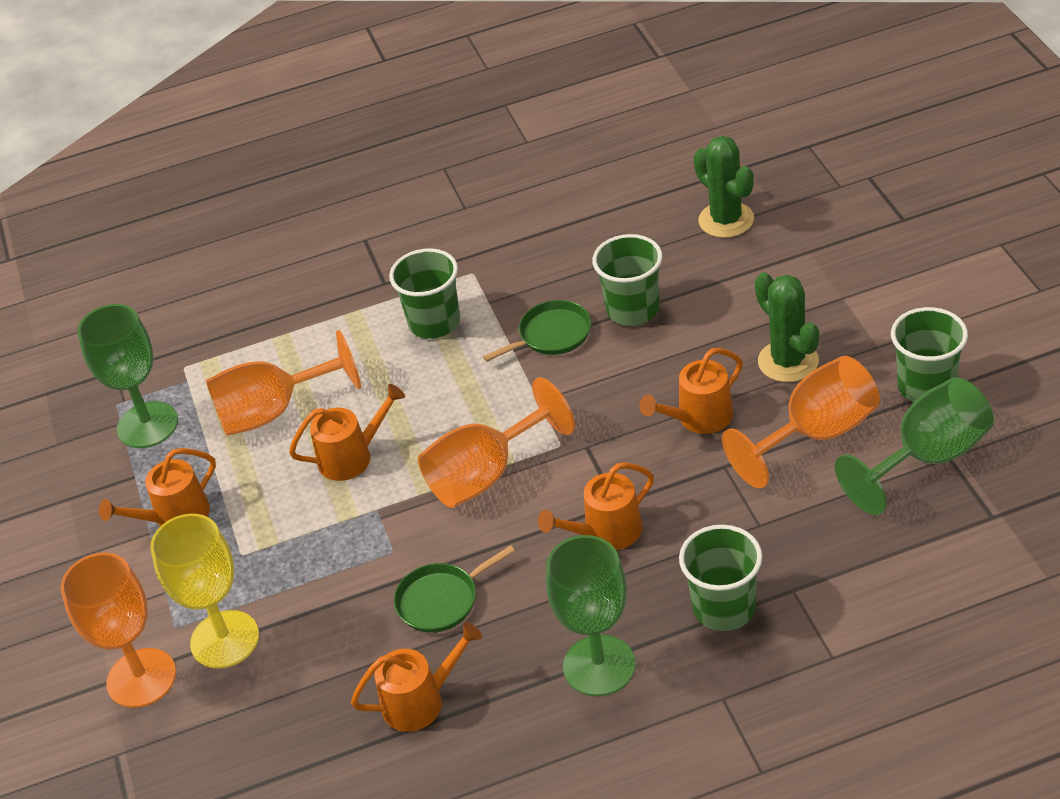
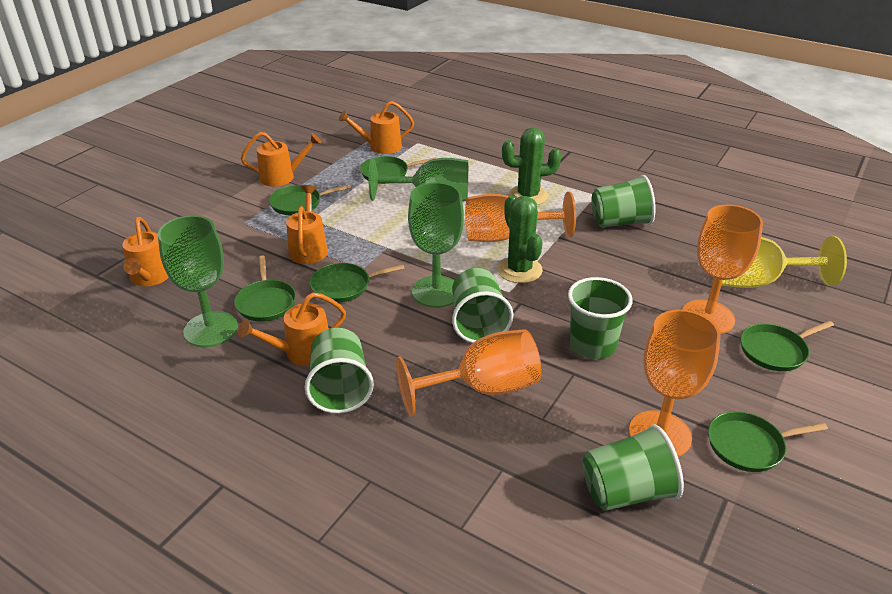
green cup: [389,248,460,339] [592,234,663,326] [679,525,763,631] [891,307,968,402] = 4 -> [305,328,374,413] [452,268,513,343] [568,277,633,359] [583,424,684,511] [592,175,656,228] = 5
green pan: [394,545,515,633] [483,300,591,362] = 2 -> [234,256,296,322] [269,185,351,215] [310,263,405,303] [360,156,436,184] [708,411,828,472] [740,321,834,371] = 6

